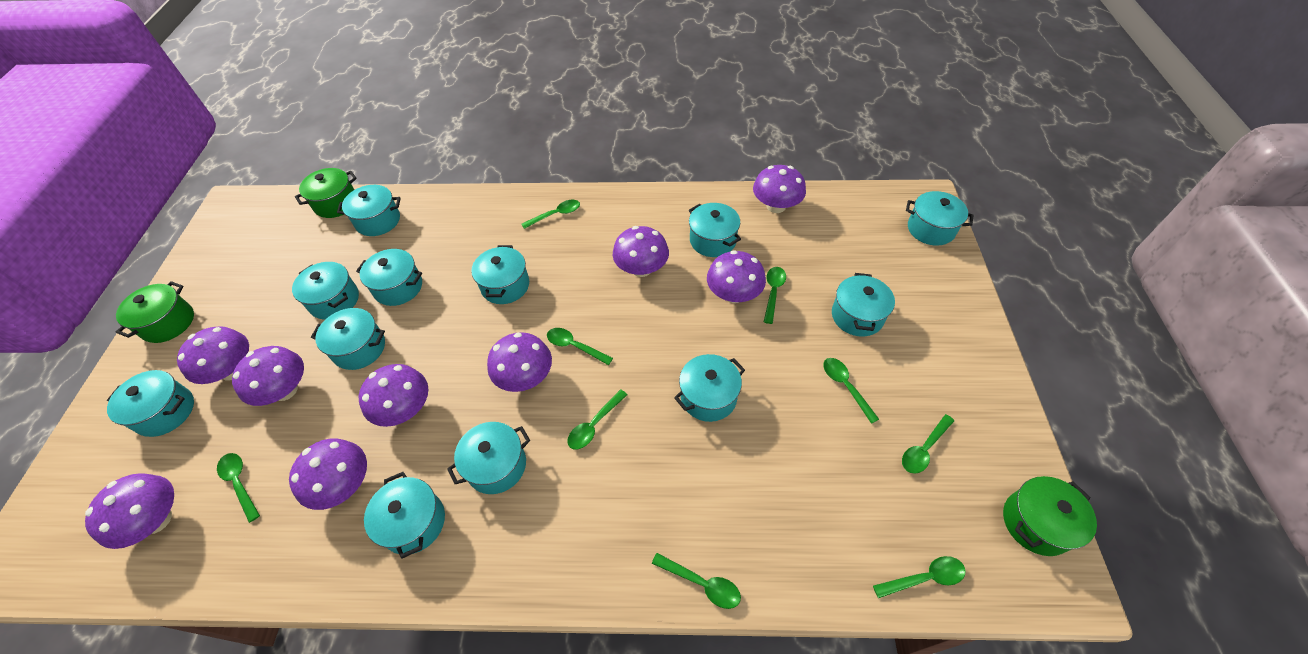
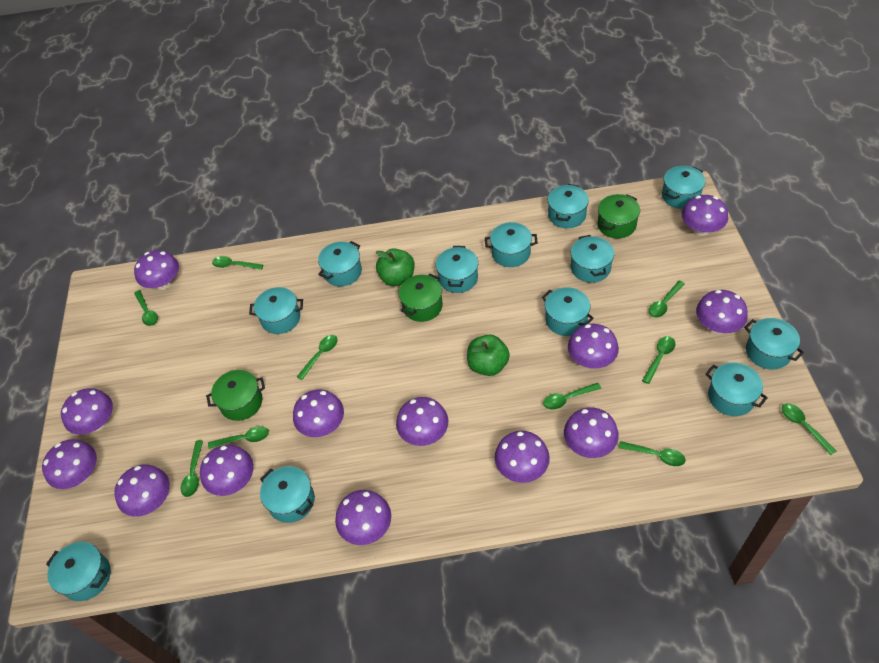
green apple: none = 0 -> [376,248,415,286] [467,335,510,376] = 2
green spoon: [217,453,260,523] [521,200,580,229] [547,328,613,365] [567,389,627,450] [652,553,741,609] [764,267,786,324] [823,358,879,424] [873,556,966,598] [902,414,954,474] = 9 -> [134,290,158,326] [181,440,203,497] [208,426,269,449] [212,256,263,270] [297,335,338,380] [543,383,601,410] [618,441,686,466] [642,336,675,384] [648,280,685,318] [782,404,836,455] = 10
purple mushroom: [85,473,174,549] [177,326,249,384] [232,346,304,406] [289,438,367,510] [359,364,428,427] [487,332,552,392] [613,226,669,277] [707,250,766,303] [753,165,806,213] = 9 -> [42,439,97,489] [61,388,113,435] [114,464,170,516] [134,250,179,290] [200,445,254,496] [293,389,344,437] [335,490,391,545] [396,397,448,446] [495,431,550,483] [564,407,619,458] [568,324,619,369] [682,195,728,236] [696,290,748,334] = 13

